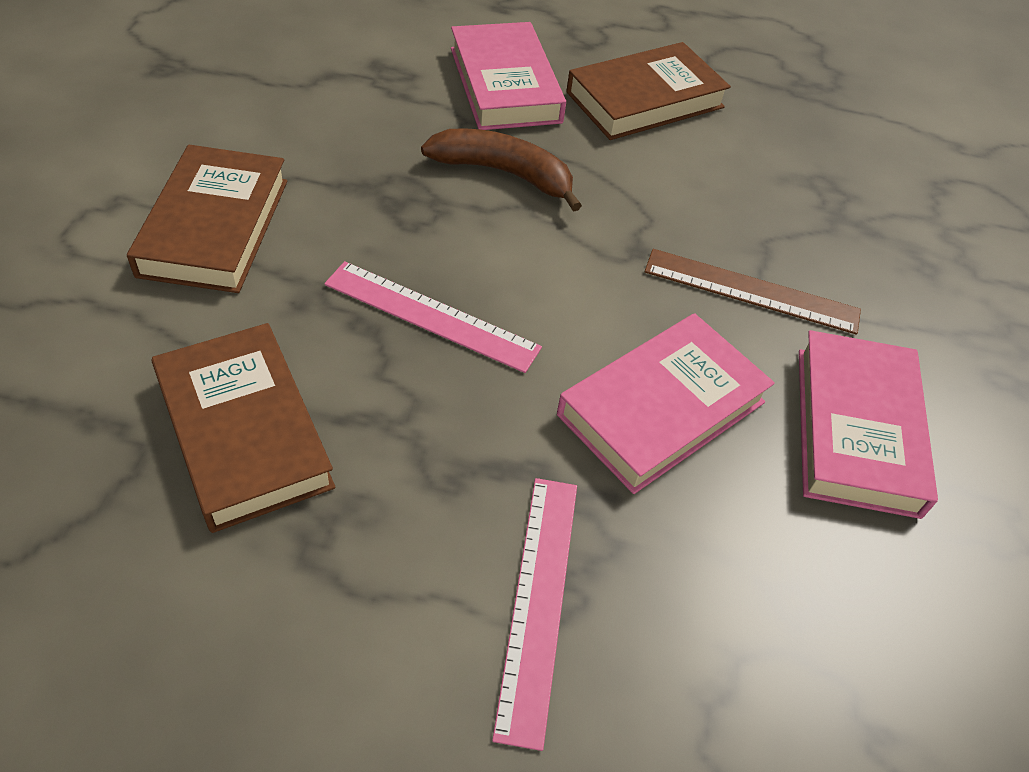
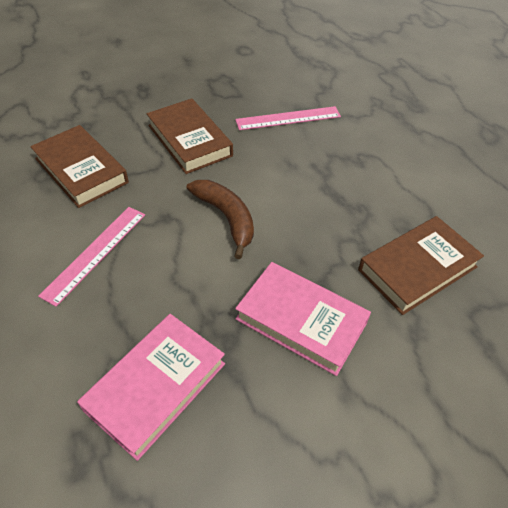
brown ruler: [645,249,861,335] = 1 -> none = 0
pink book: [451,22,566,130] [557,313,775,494] [799,330,938,519] = 3 -> [77,314,225,461] [235,262,371,376] = 2

